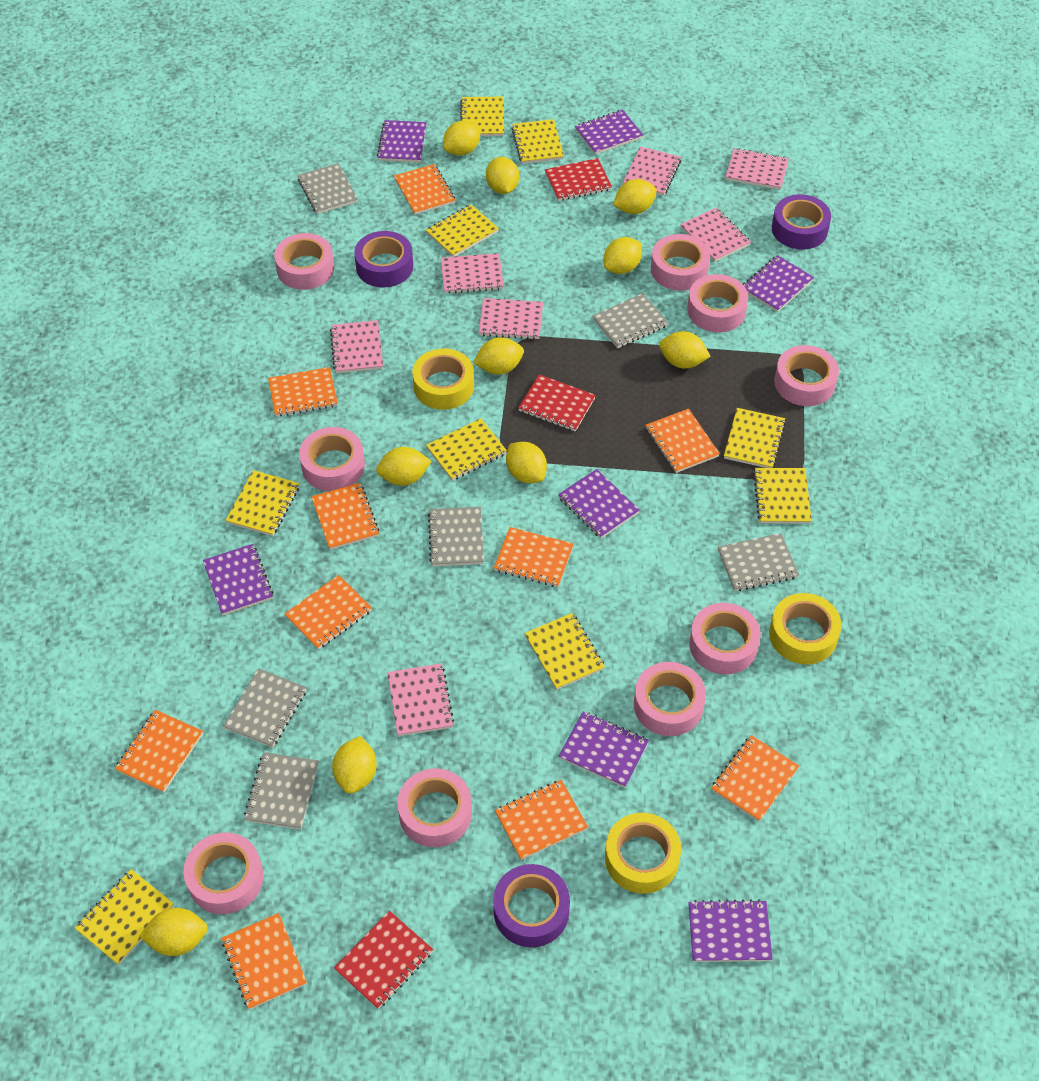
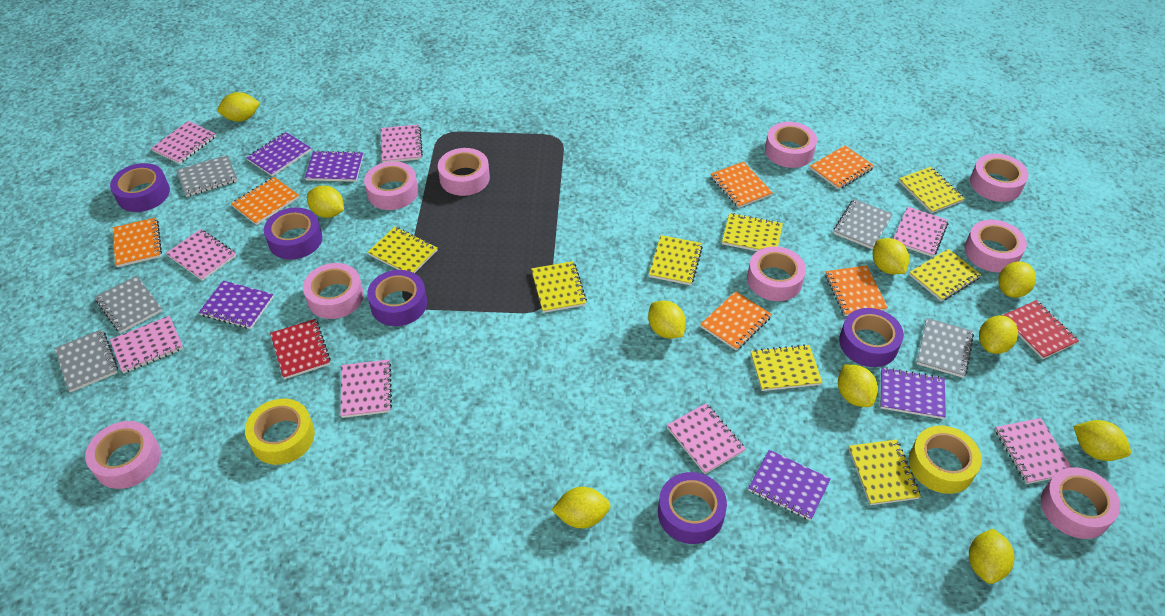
grey notebook: [223,668,307,748] [244,752,319,830] [298,163,358,214] [428,507,484,566] [592,293,669,348] [718,533,799,591] = 6 -> [54,329,118,392] [95,276,162,333] [176,155,238,197] [833,199,893,249] [917,318,974,378] = 5
orange notebook: [115,710,203,793] [222,913,307,1010] [268,367,338,417] [285,575,372,650] [311,483,379,550] [394,164,455,215] [494,527,574,587] [495,780,588,860] [646,409,720,473] [711,735,799,821] = 10 -> [113,218,162,267] [231,177,299,225] [700,291,772,351] [711,162,773,208] [810,146,874,190] [825,265,888,316] = 6
pink notebook: [330,320,383,373] [387,663,454,736] [441,253,504,294] [479,298,543,339] [623,147,681,196] [680,208,751,262] [726,148,789,190] = 7 -> [110,316,183,373] [151,121,216,164] [166,229,236,281] [341,360,392,418] [381,124,423,163] [667,403,745,474] [893,207,948,257] [995,418,1072,484] = 8
purple notebook: [203,544,273,615] [377,120,427,162] [558,469,640,538] [559,711,649,788] [575,110,643,155] [688,899,773,962] [743,255,814,312] = 7 -> [199,281,274,329] [246,132,311,177] [305,150,363,182] [748,450,831,521] [880,367,946,419] = 5
purple tape: [354,231,413,288] [493,864,570,947] [772,194,831,250] = 3 -> [110,163,170,212] [264,207,322,260] [367,270,427,326] [658,472,727,544] [839,308,904,367] = 5
red notebook: [334,911,433,1009] [518,375,596,432] [545,158,612,201] = 3 -> [270,319,331,379] [1002,300,1079,359] = 2
yellow notebook: [75,869,174,965] [226,470,299,536] [426,204,499,257] [426,418,507,481] [460,97,504,136] [511,119,564,164] [525,613,605,690] [724,408,786,468] [753,468,812,524] = 9 -> [368,227,438,273] [531,261,587,313] [649,235,703,285] [722,213,783,251] [751,344,823,391] [849,439,921,505] [899,167,965,213] [909,249,981,301] = 8
yellow tape: [412,348,474,410] [605,813,681,894] [769,593,842,664] = 3 -> [245,399,315,465] [909,426,982,494] = 2

